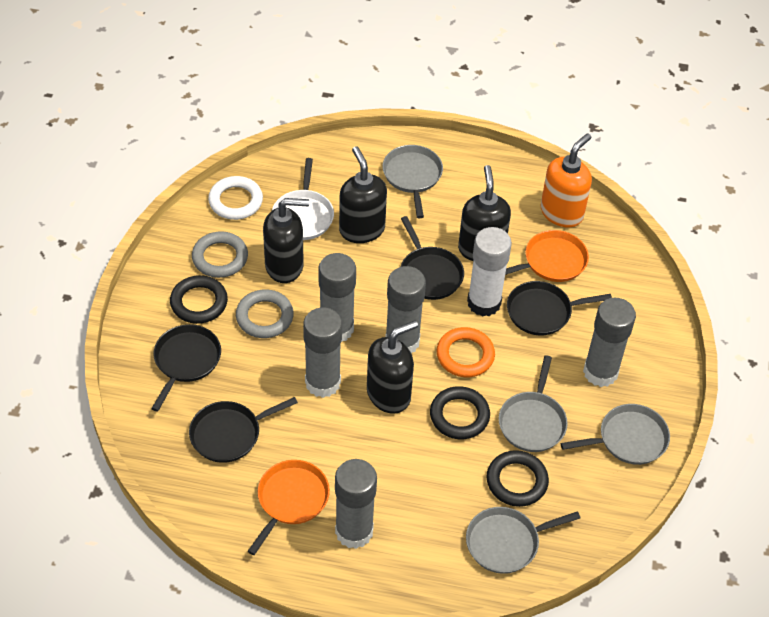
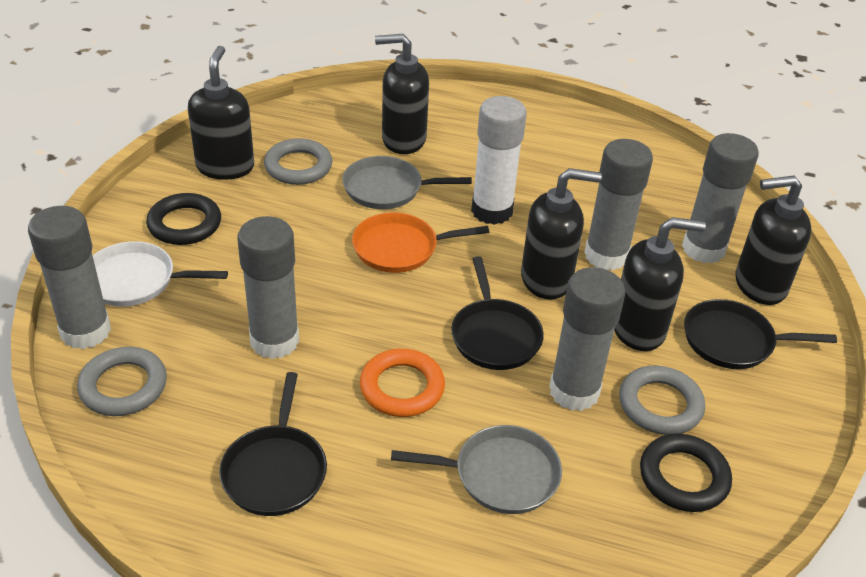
black pan: [151,324,221,412] [189,397,298,463] [401,216,464,300] [507,281,612,336] = 4 -> [219,372,327,516] [451,256,544,370] [684,299,837,369] = 3
black ring: [170,275,228,324] [430,386,490,439] [486,450,549,507] = 3 -> [146,193,221,245] [640,434,732,512] = 2
black soap dispenser: [263,198,309,283] [339,146,387,243] [367,320,418,414] [458,165,511,261] = 4 -> [188,46,254,180] [375,34,429,154] [521,168,602,299] [614,217,706,351] [736,176,812,305] = 5
grey pan: [383,145,443,218] [466,507,580,574] [499,355,568,452] [561,404,670,465] = 4 -> [342,156,471,209] [391,425,562,514] = 2
grey ring: [192,231,248,278] [236,290,294,338] = 2 -> [77,347,167,416] [264,138,332,185] [619,365,705,435] = 3
orange pan: [248,460,330,555] [505,230,589,282] = 2 -> [352,212,489,273] = 1
orange soap dispenser: [541,133,592,227] = 1 -> none = 0
white ring: [208,176,263,220] = 1 -> none = 0

